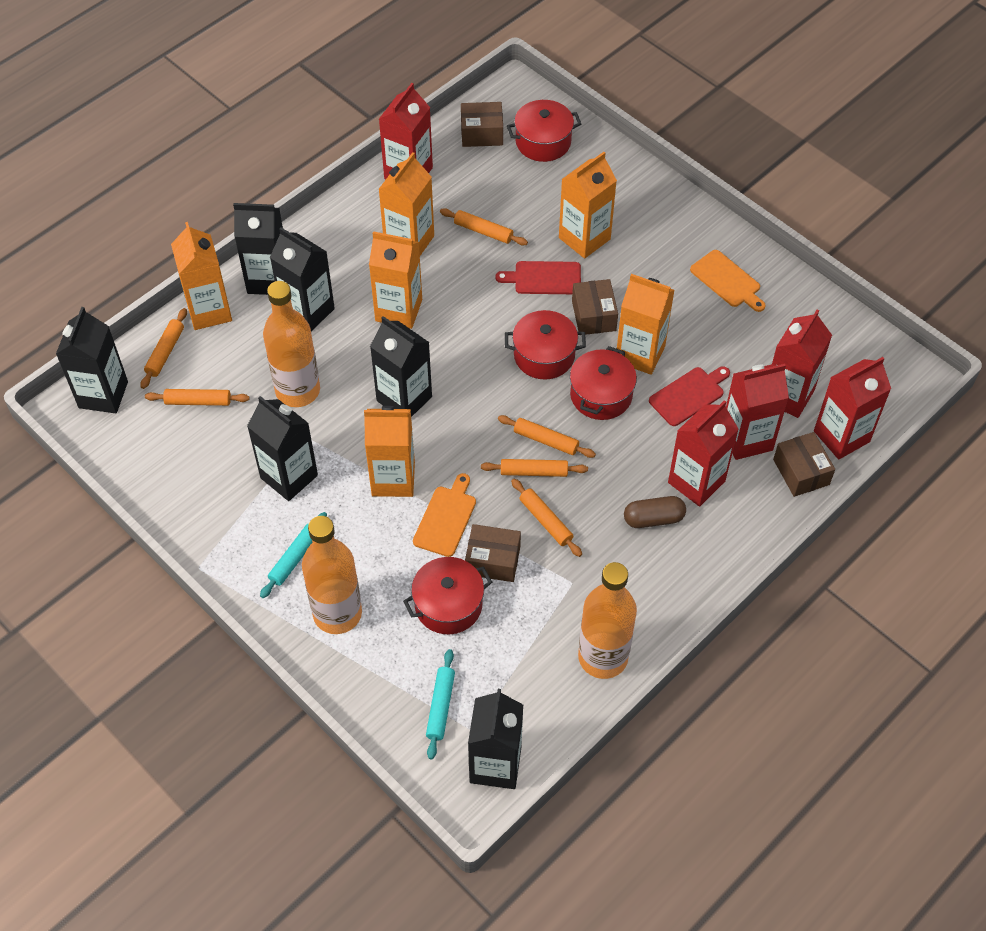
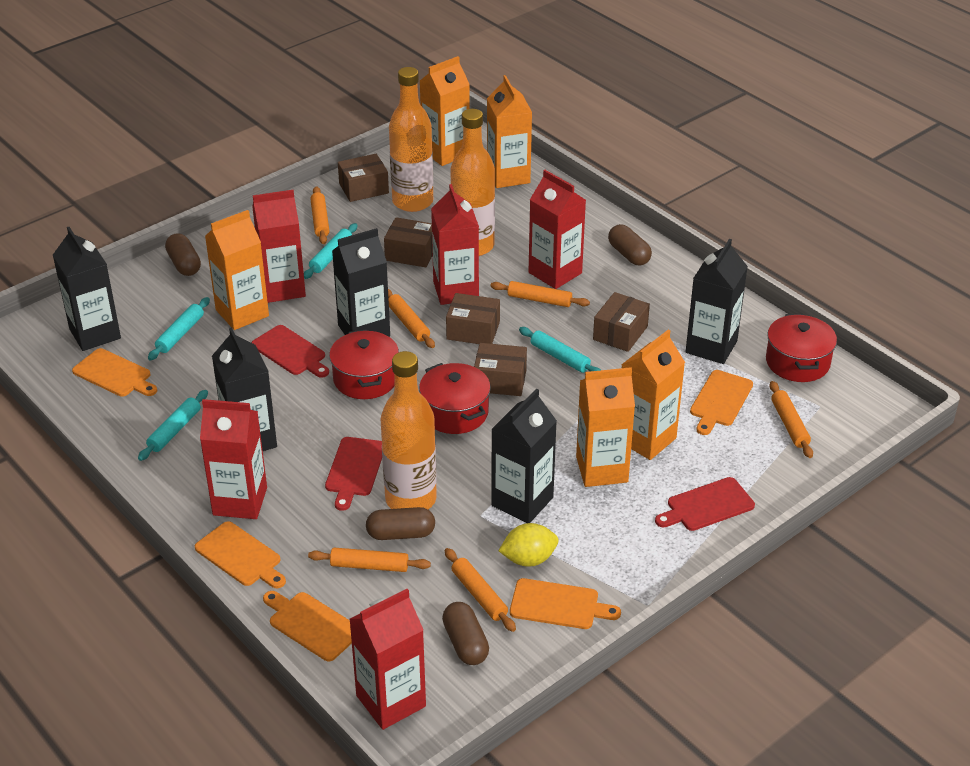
black carton: [56,307,128,413] [233,203,283,295] [247,396,318,501] [270,227,335,331] [370,316,432,417] [468,689,523,789] = 6 -> [53,227,121,351] [212,327,277,451] [332,228,390,337] [491,389,557,523] [686,239,748,364] = 5
brown box: [461,102,503,147] [465,524,521,582] [572,279,618,335] [773,432,835,497] = 4 -> [338,154,389,202] [384,217,433,267] [446,293,500,344] [474,343,527,396] [593,292,650,352] = 5
brown capsule: [624,496,686,528] = 1 -> [165,233,201,276] [366,507,435,540] [442,602,489,665] [608,224,652,266] = 4
orange carton: [171,222,232,330] [364,406,415,497] [369,231,422,329] [378,152,434,256] [559,152,617,259] [617,274,674,375] = 6 -> [205,210,269,330] [420,56,470,166] [487,75,532,188] [576,367,635,487] [621,330,685,460] = 5
orange cutting board: [413,473,476,557] [690,250,766,312] = 2 -> [72,348,157,397] [195,521,286,589] [263,591,352,662] [510,578,621,629] [690,370,753,435] = 5
red cutting board: [495,261,581,294] [649,366,730,426] = 2 -> [251,325,329,378] [325,437,382,511] [655,477,755,531] = 3
red pot: [403,557,492,634] [505,310,586,379] [507,100,581,162] [570,346,637,420] = 4 -> [329,329,399,399] [419,363,491,434] [766,314,837,382] = 3
turquoise rolling pin: [260,512,327,598] [426,649,455,759] = 2 -> [138,390,208,461] [148,297,210,361] [304,223,358,279] [519,327,601,373] = 4
yellow lemon: none = 0 -> [498,523,559,567] = 1

